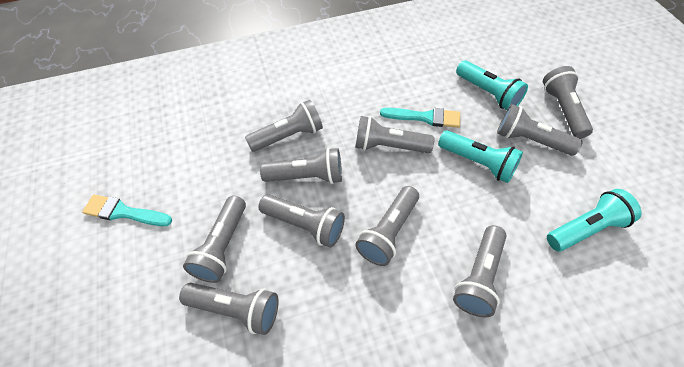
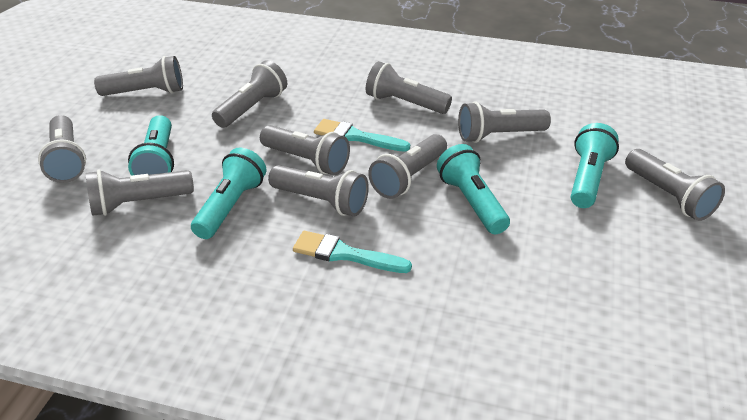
turquoise flashlight: [438,130,523,183] [456,60,528,110] [547,189,641,251] = 3 -> [128,115,174,176] [191,148,266,239] [437,144,510,234] [571,123,619,208] = 4

